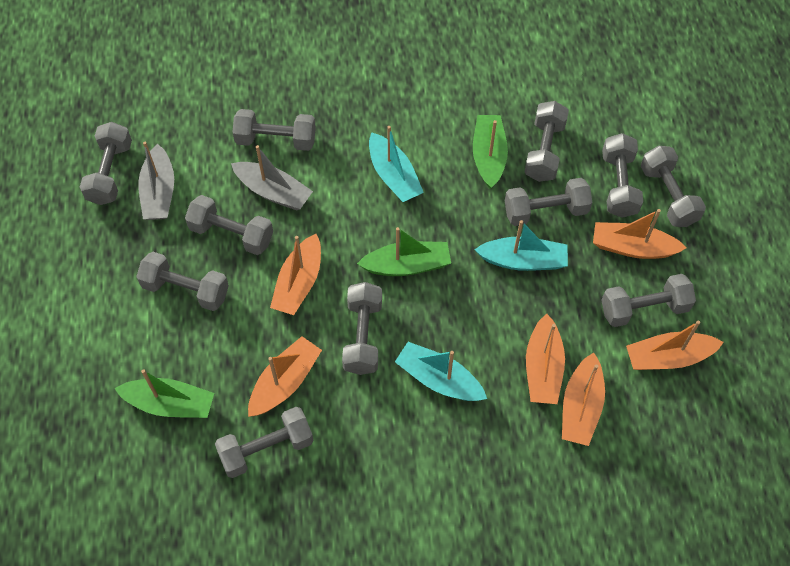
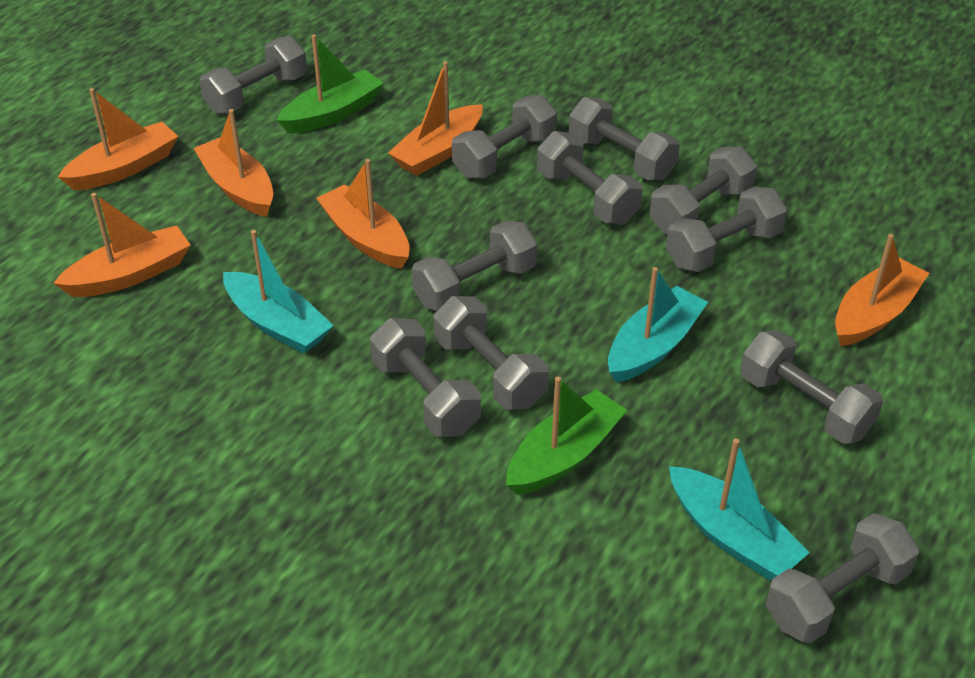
green boat: [114,369,214,418] [357,227,451,276] [473,115,508,189] = 3 -> [277,34,384,134] [506,377,627,495] = 2
grey boat: [138,142,174,220] [231,145,313,211] = 2 -> none = 0

